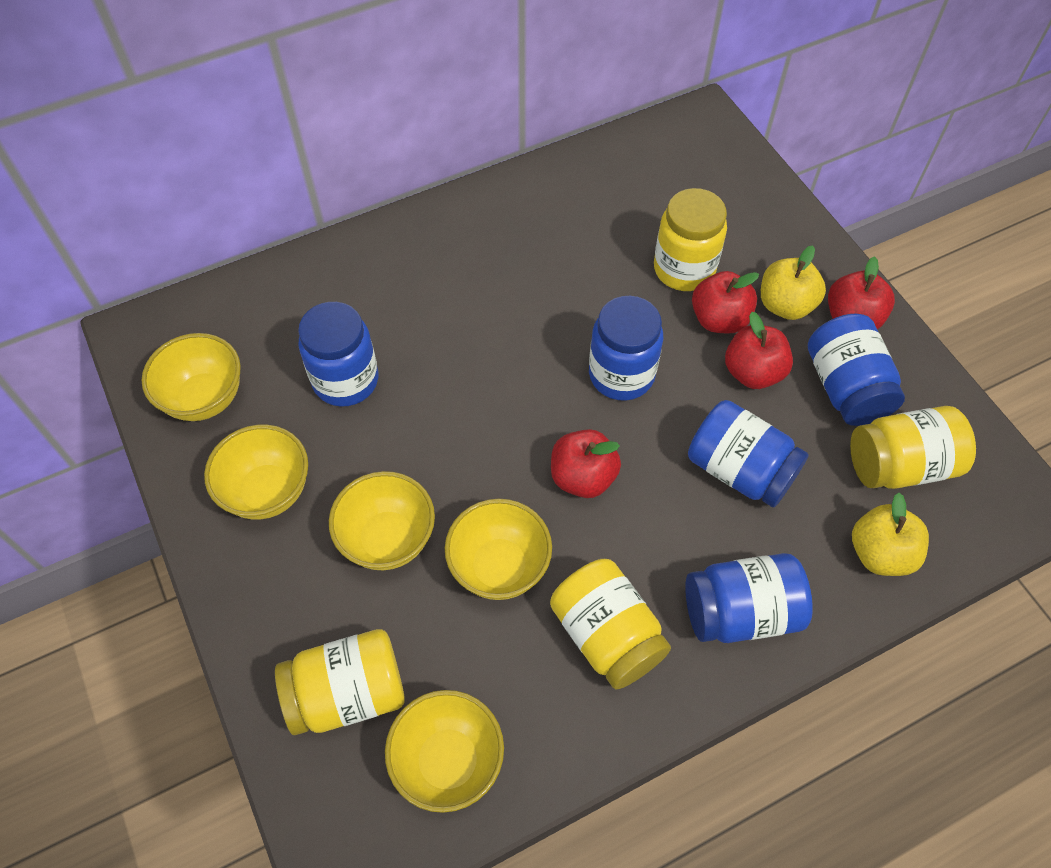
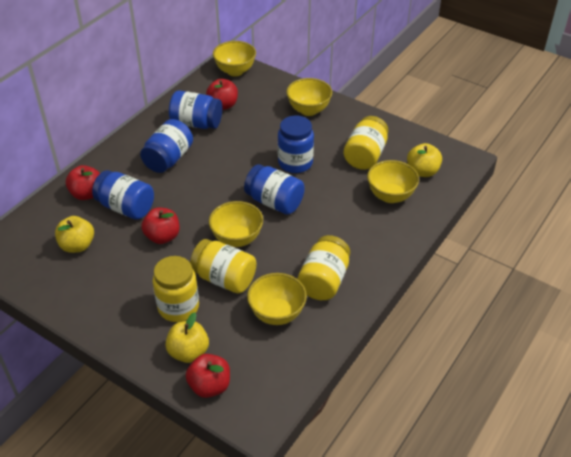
yellow apple: [761,246,826,320] [852,493,929,576] = 2 -> [55,216,94,253] [165,312,209,363] [407,143,442,177] = 3

